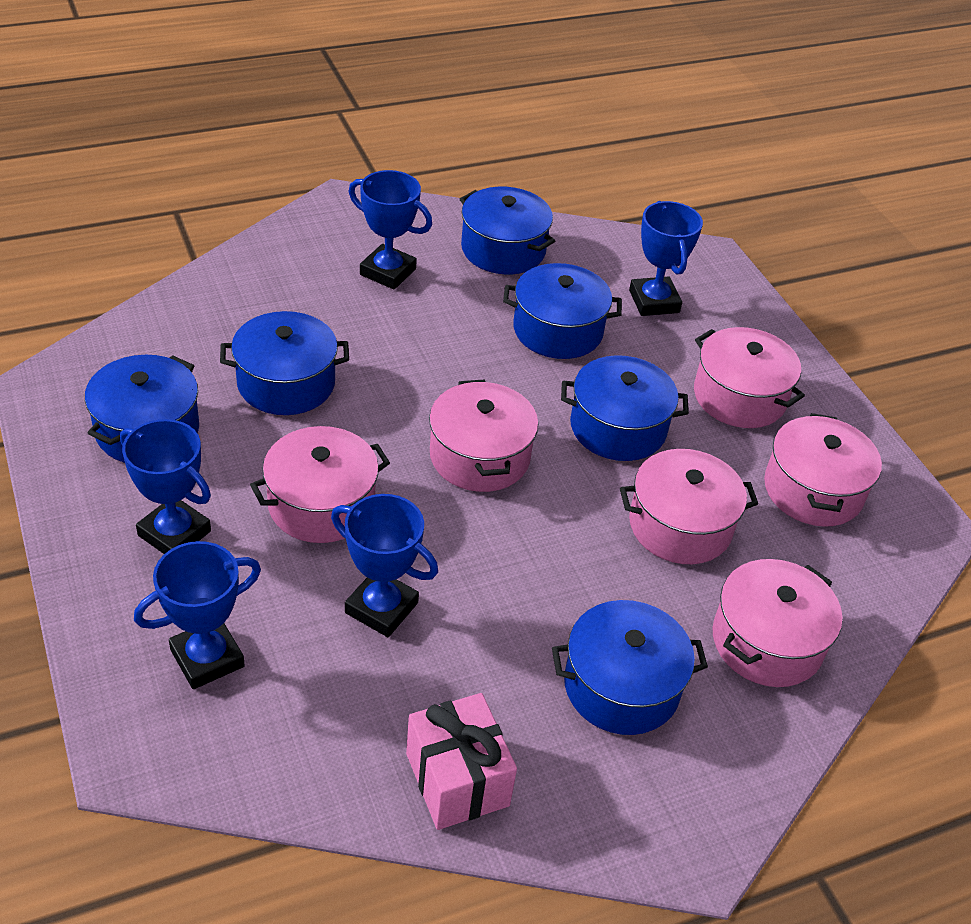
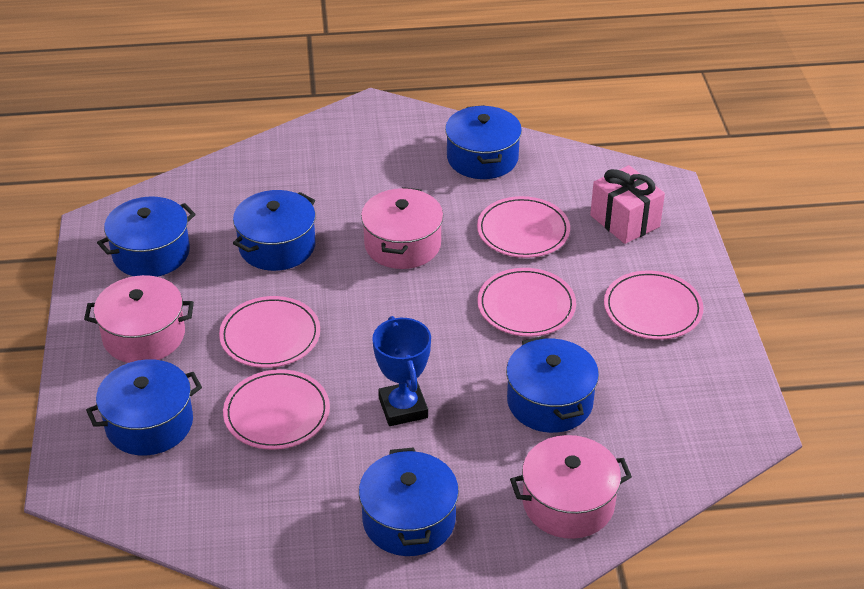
blue trophy: [120,419,211,554] [134,541,261,689] [331,494,438,637] [349,170,432,289] [629,201,703,316] = 5 -> [372,316,431,426] = 1
pink plate: none = 0 -> [219,296,320,368] [223,369,330,450] [477,196,570,258] [477,268,576,337] [604,270,704,340] = 5
pink pot: [250,426,390,543] [429,380,538,492] [620,449,758,564] [694,327,805,428] [712,559,842,687] [764,413,882,527] = 6 -> [84,275,194,363] [361,187,443,269] [510,435,632,539] = 3

